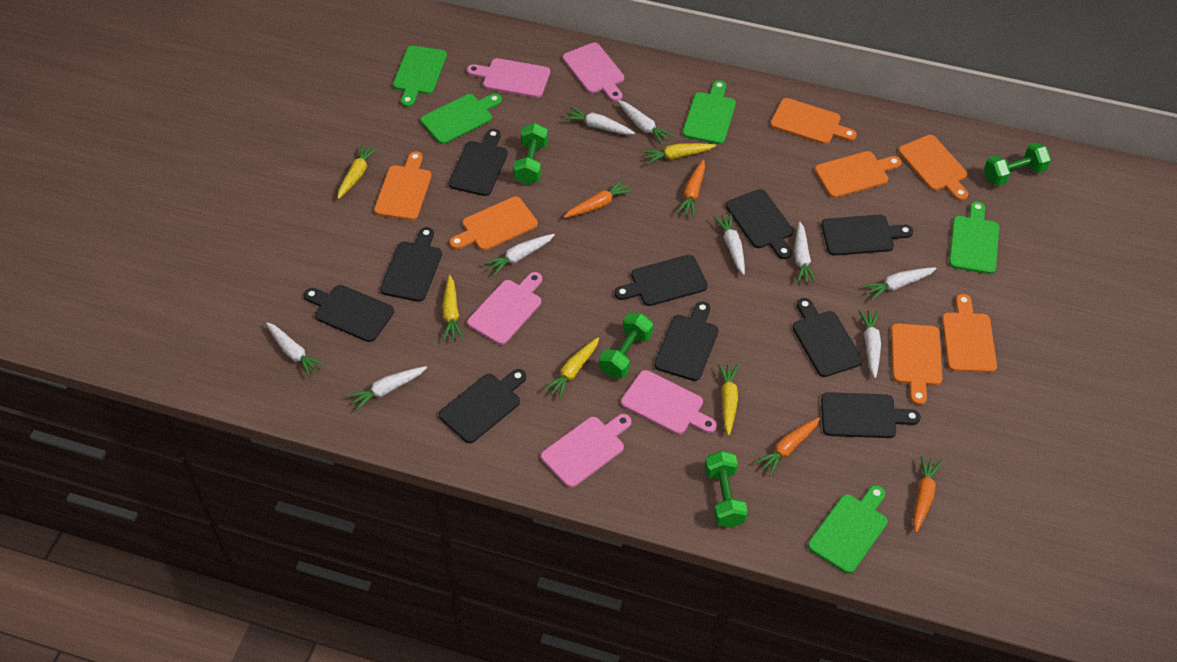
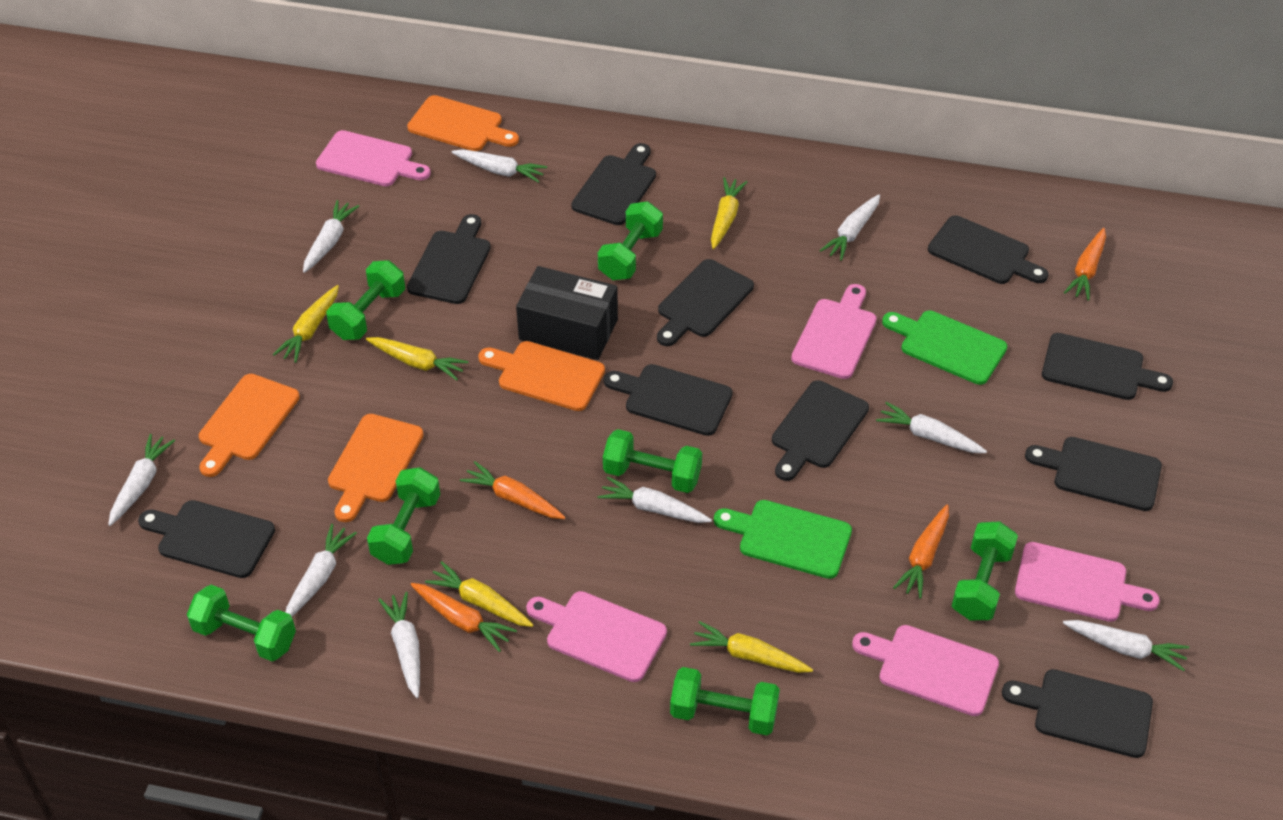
black box: none = 0 -> [516,266,618,360] = 1
green cutting board: [393,46,447,107] [421,94,502,144] [683,80,736,144] [808,485,888,574] [949,201,999,274] = 5 -> [714,500,852,579] [882,310,1007,385] = 2
green dumbbell: [513,123,548,185] [599,313,653,378] [705,451,748,528] [984,143,1051,186] = 4 -> [187,585,296,661] [326,260,405,340] [367,467,440,565] [598,201,663,280] [603,429,702,493] [670,667,780,735] [952,521,1018,620] = 7
orange cutting board: [374,151,432,220] [449,196,538,251] [770,98,857,144] [815,151,902,198] [891,323,942,405] [898,135,968,201] [942,294,997,373] = 7 -> [199,374,300,477] [328,414,424,522] [407,95,519,151] [478,341,605,411] = 4

